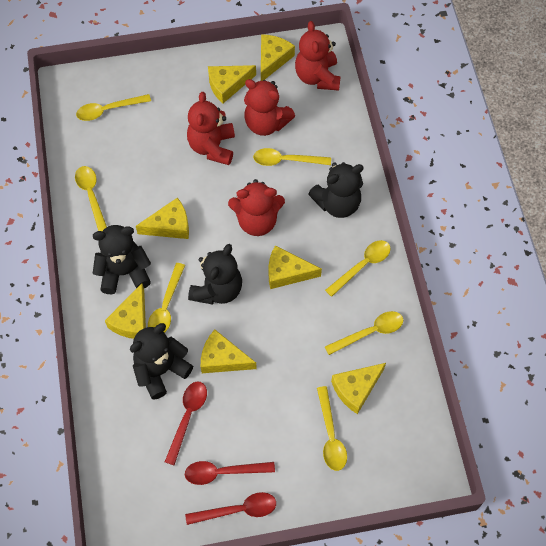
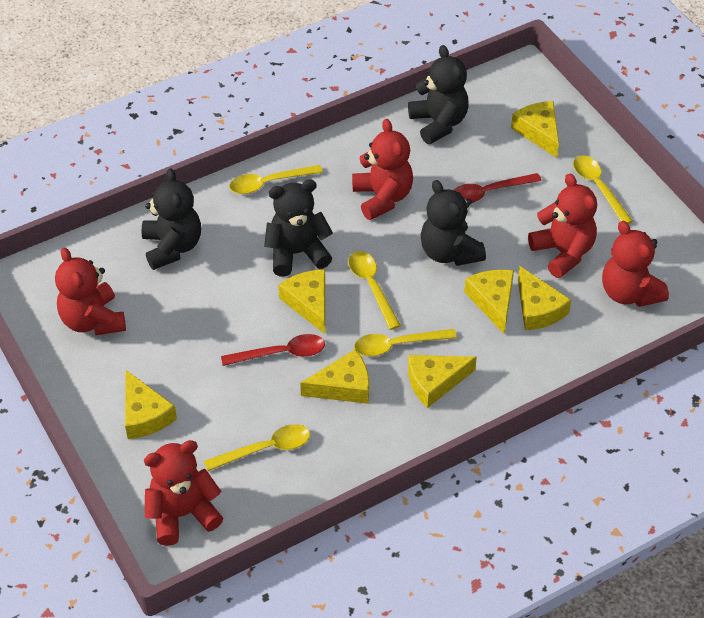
red spoon: [165,382,207,465] [185,461,275,485] [185,492,276,525] = 3 -> [221,334,325,366] [454,173,541,203] = 2
red teddy bear: [187,92,235,165] [228,179,285,236] [244,79,295,136] [295,21,341,91] = 4 -> [55,248,126,335] [144,440,223,546] [352,119,413,220] [528,174,597,278] [602,221,669,307] = 5
yellow spoon: [75,166,107,231] [76,94,151,121] [148,263,185,333] [253,148,331,166] [317,386,347,471] [325,240,391,297] [325,311,403,355] = 7 -> [204,424,310,471] [229,165,323,194] [348,251,401,330] [354,329,457,356] [573,155,633,224] = 5

